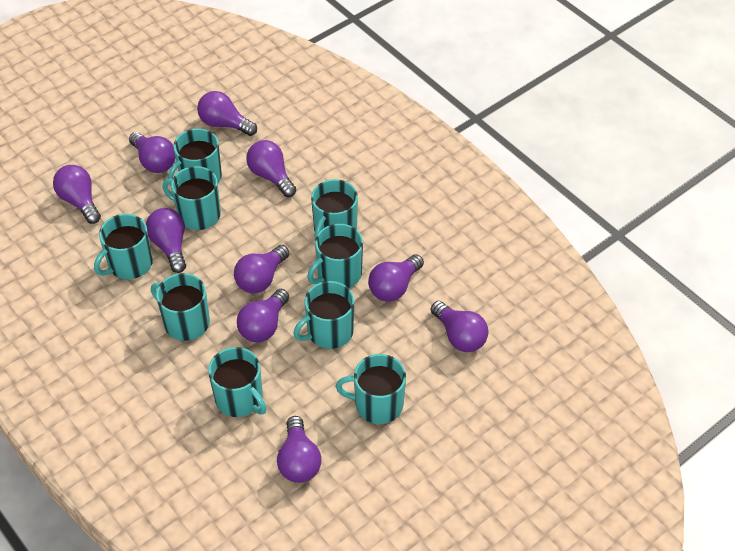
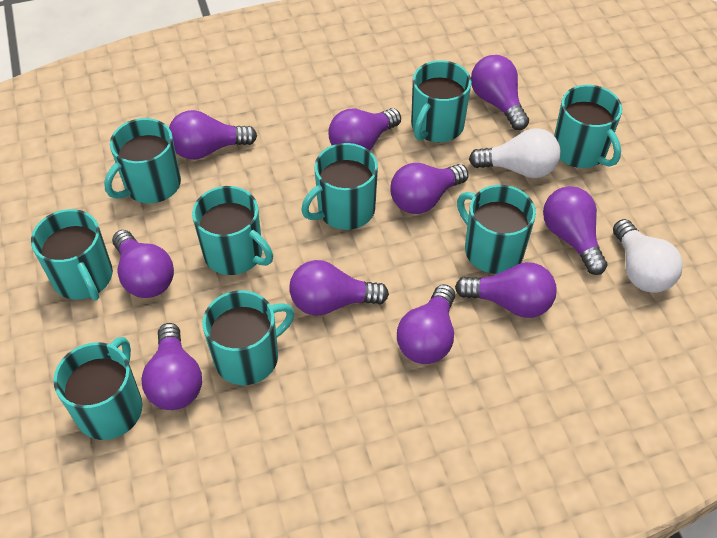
white light bulb: none = 0 -> [469,128,561,178] [613,219,683,293] = 2

